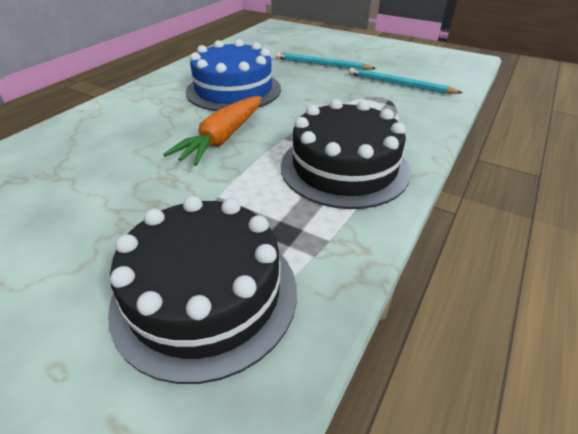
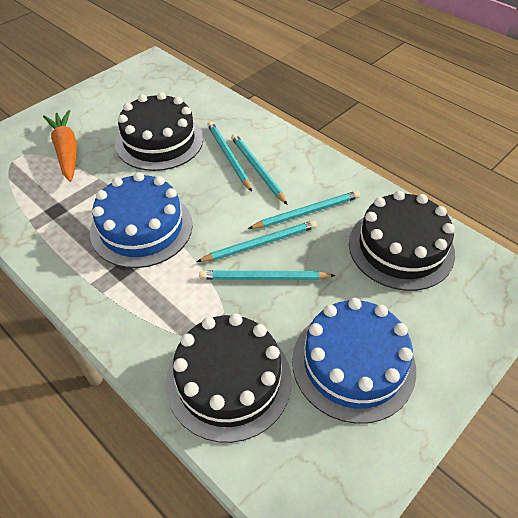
black cake: [108,196,297,384] [281,99,411,209] = 2 -> [115,92,203,171] [166,313,292,443] [349,191,455,291] = 3
blue cake: [186,39,281,111] = 1 -> [90,172,193,268] [292,298,416,424] = 2
turquoise pencil: [276,52,376,70] [349,68,462,94] = 2 -> [196,220,317,262] [199,271,336,280] [207,121,252,191] [231,134,288,205] [248,191,360,229] = 5

